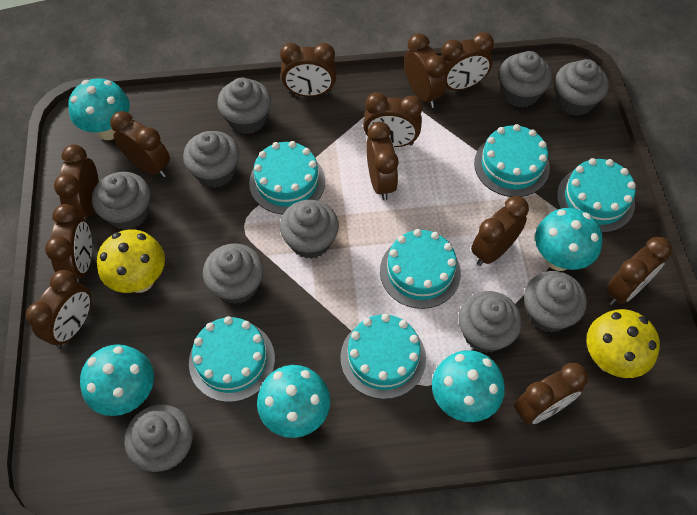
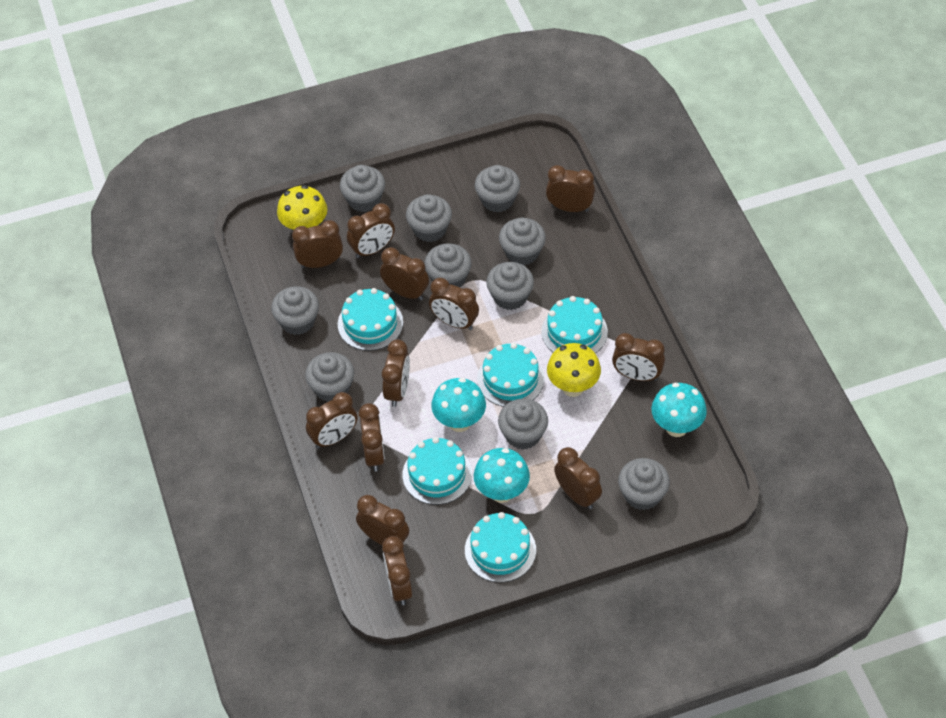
turquoise cake: [189,316,275,402] [249,141,325,214] [340,314,426,399] [380,229,461,309] [474,124,550,197] [557,158,636,233] = 6 -> [338,288,403,351] [402,437,472,505] [465,512,536,582] [477,343,544,407] [541,296,608,353] = 5
turquoise mushroom: [68,78,130,140] [80,344,154,416] [257,365,330,438] [432,350,505,422] [535,208,602,271] = 5 -> [431,378,486,432] [474,448,530,503] [651,383,707,437] = 3

